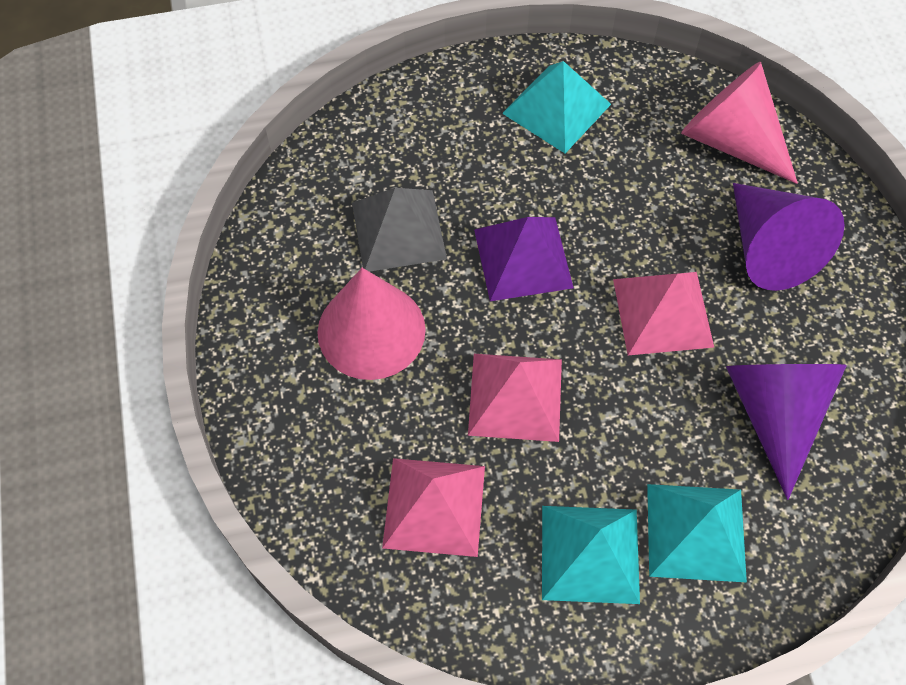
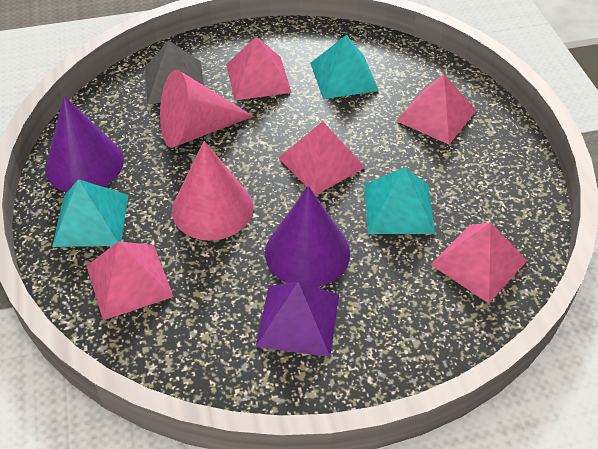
pink pyramid: [382,458,485,557] [468,354,562,442] [613,272,714,355] = 3 -> [87,241,174,320] [226,36,292,101] [278,121,366,195] [397,74,476,144] [430,222,527,303] = 5

